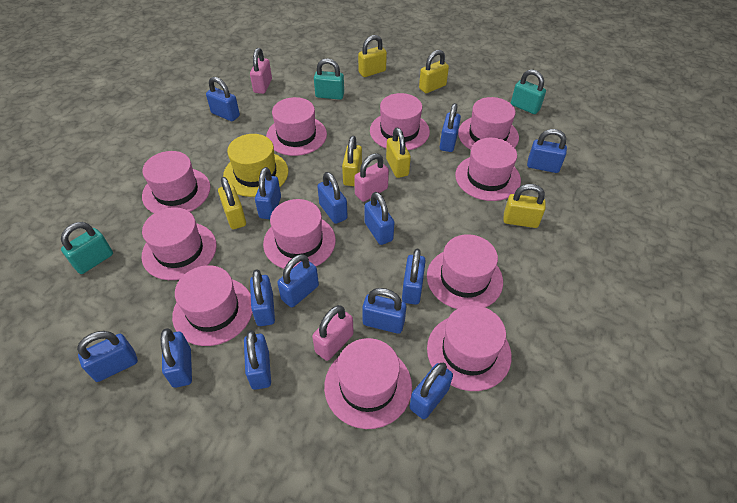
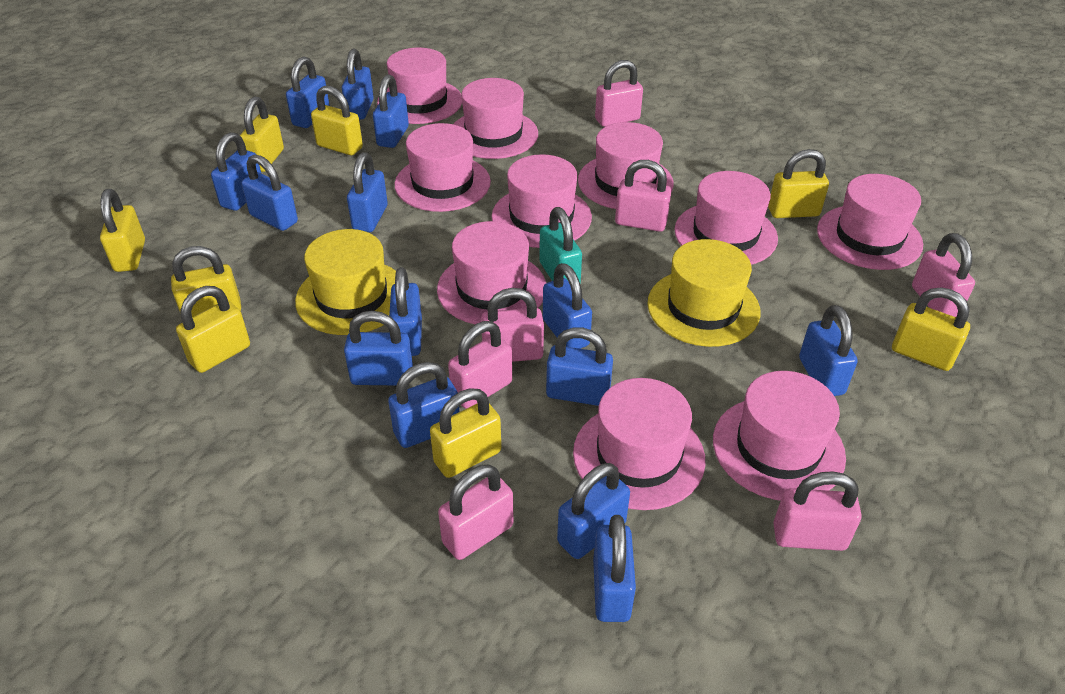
pink hat: [142,151,211,213] [142,207,217,280] [172,265,253,346] [263,199,336,269] [266,97,327,156] [324,338,412,429] [370,93,430,150] [427,234,503,309] [427,305,512,391] [455,138,521,201] [458,97,519,150] = 11 -> [377,48,462,124] [395,123,491,212] [437,221,546,324] [453,78,538,159] [492,154,592,248] [573,378,705,510] [578,122,674,209] [674,171,778,265] [713,371,846,501] [817,174,923,270] = 10
pink padlock: [250,48,272,94] [312,305,354,361] [354,153,389,202] = 3 -> [438,465,514,560] [448,321,512,409] [481,288,544,362] [595,60,643,127] [615,160,671,232] [773,471,862,551] [912,233,975,317] = 7
turquoise padlock: [61,222,113,274] [314,58,344,100] [511,69,546,114] = 3 -> [539,207,582,283] = 1
yellow hat: [223,134,288,197] = 1 -> [295,229,396,335] [647,239,761,347] = 2
yellow padlock: [218,177,246,229] [342,136,362,186] [358,35,387,77] [386,128,411,178] [419,50,449,93] [503,184,546,228] = 6 -> [100,189,145,272] [171,246,241,317] [176,286,250,373] [240,96,284,172] [311,86,363,155] [430,388,501,478] [768,149,829,218] [892,287,970,371] = 8

